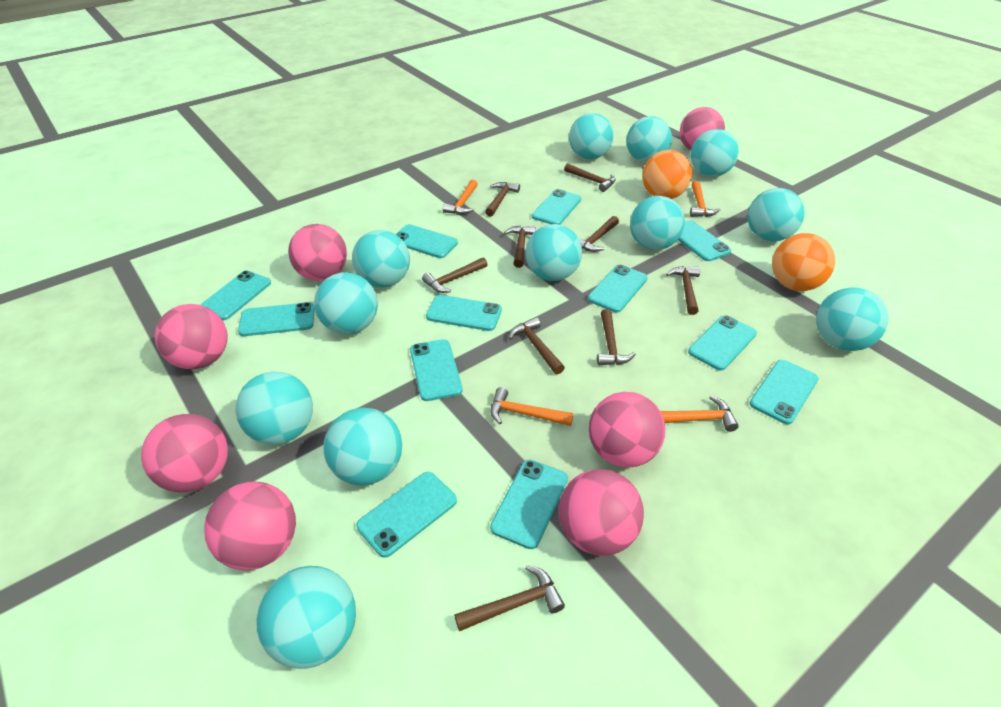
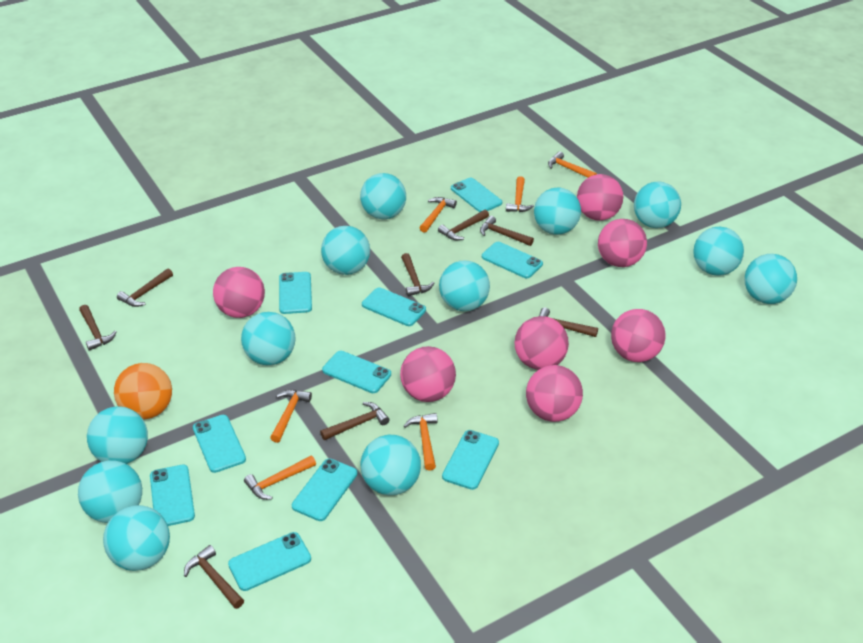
brown hammer: [422,257,488,293] [454,565,565,631] [485,182,520,217] [504,225,536,268] [509,317,565,374] [564,163,616,192] [578,216,619,252] [597,309,636,365] [666,266,700,315] = 9 -> [79,305,117,351] [117,268,173,307] [184,545,244,609] [320,402,390,440] [401,253,434,296] [438,210,489,240] [480,216,534,246] [539,307,598,337] = 8
orange ball: [642,150,692,199] [772,233,835,291] = 2 -> [114,363,172,419] = 1
orange hammer: [443,180,478,214] [490,387,573,426] [661,396,739,432] [690,181,720,217] = 4 -> [244,455,316,500] [270,390,312,443] [404,413,438,471] [420,197,457,233] [506,176,534,212] [548,151,597,178] = 6
turquoise phone: [200,271,271,320] [238,302,315,336] [356,472,457,558] [396,224,458,258] [410,339,463,401] [426,295,502,331] [490,459,568,549] [532,189,581,225] [588,265,648,313] [678,220,731,261] [688,315,757,371] [750,360,819,424] = 12 -> [150,465,195,526] [193,415,246,473] [228,532,311,591] [279,272,312,314] [292,458,357,521] [322,351,391,393] [362,287,426,326] [442,430,499,490] [451,178,502,212] [482,242,543,278] = 10

